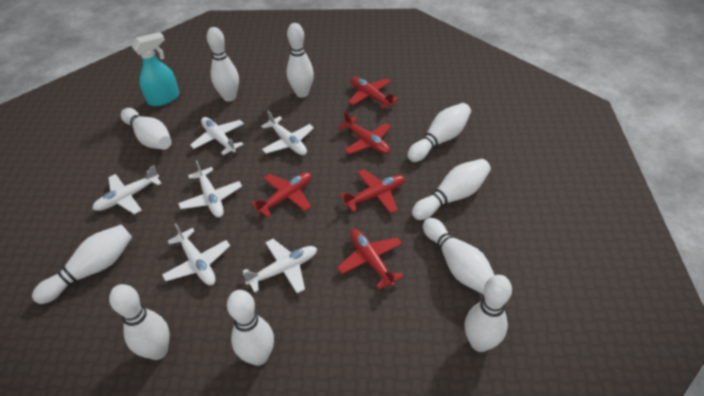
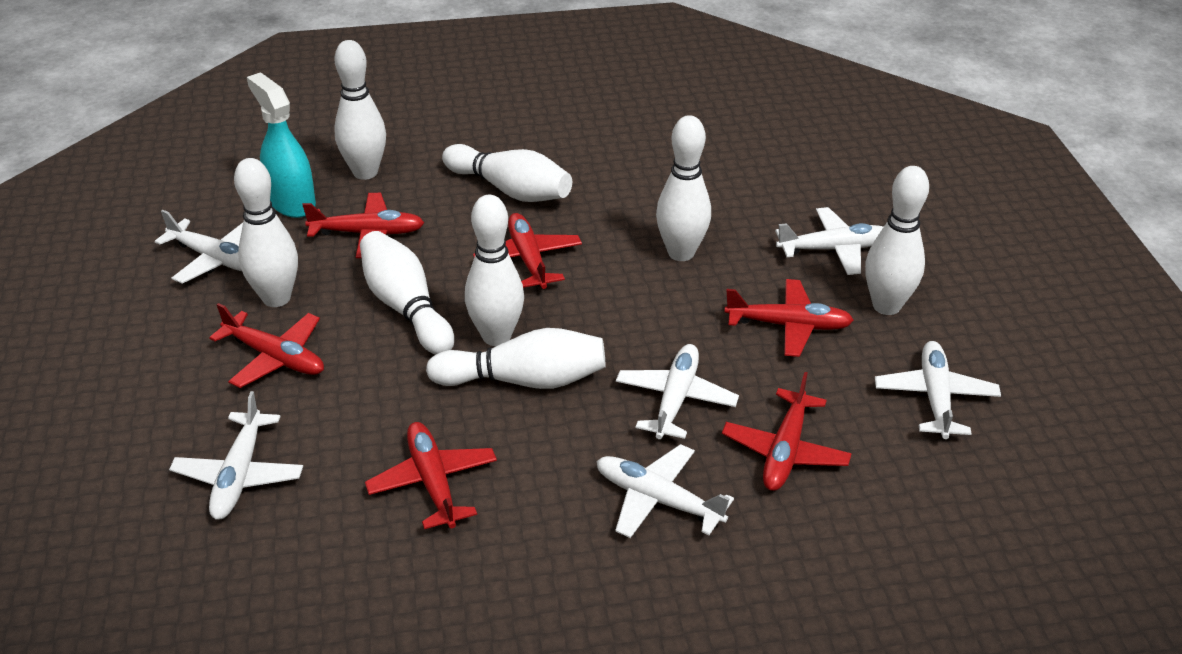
red plane: [251,172,311,218] [337,229,404,289] [338,111,391,154] [340,170,405,214] [348,77,399,109] = 5 -> [209,303,324,388] [302,193,424,258] [365,422,497,529] [473,213,582,289] [722,372,852,491] [725,279,854,357] = 6
white bowling pin: [32,225,132,304] [109,284,170,360] [121,108,172,150] [207,27,239,101] [227,290,274,366] [286,23,314,98] [407,103,471,162] [412,159,491,220] [423,218,494,294] [464,275,512,352] = 10 -> [234,158,298,307] [334,40,386,180] [360,231,454,355] [426,328,605,389] [442,144,572,202] [465,195,524,346] [656,115,711,261] [865,166,929,315] = 8

